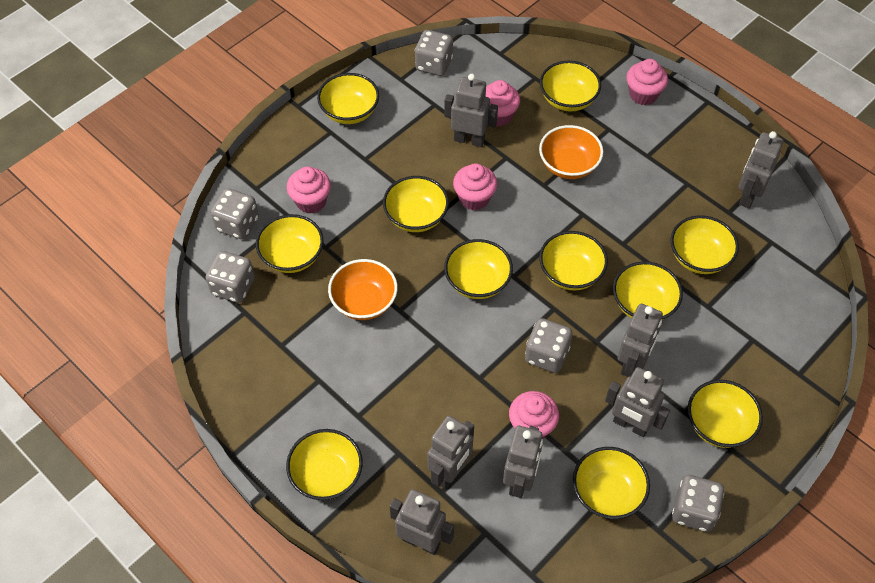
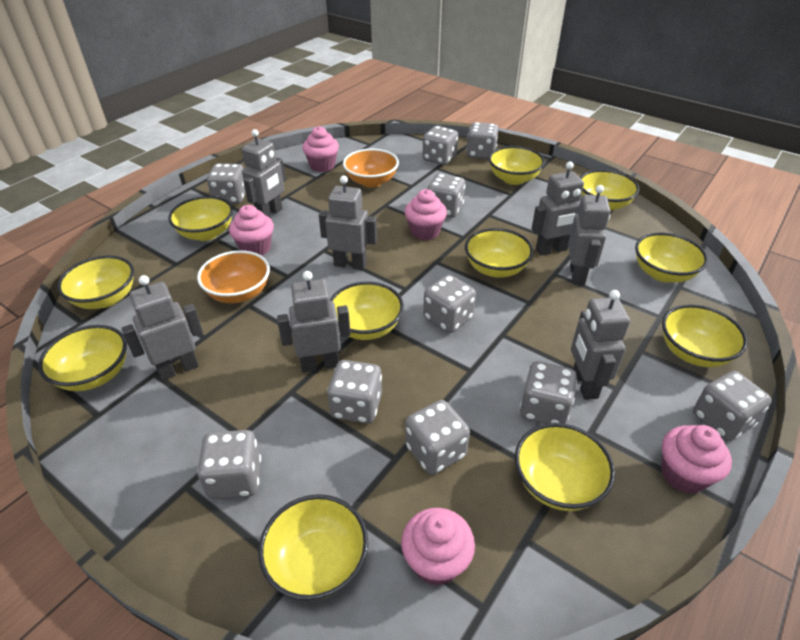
grey dice: [206,251,255,303] [211,188,259,239] [415,30,453,76] [525,318,572,373] [672,475,724,532] = 5 -> [197,430,261,500] [207,164,246,204] [327,360,382,424] [405,400,470,475] [422,126,458,165] [423,275,476,333] [427,173,465,218] [466,122,499,160] [520,361,577,424] [693,371,772,441] = 10

